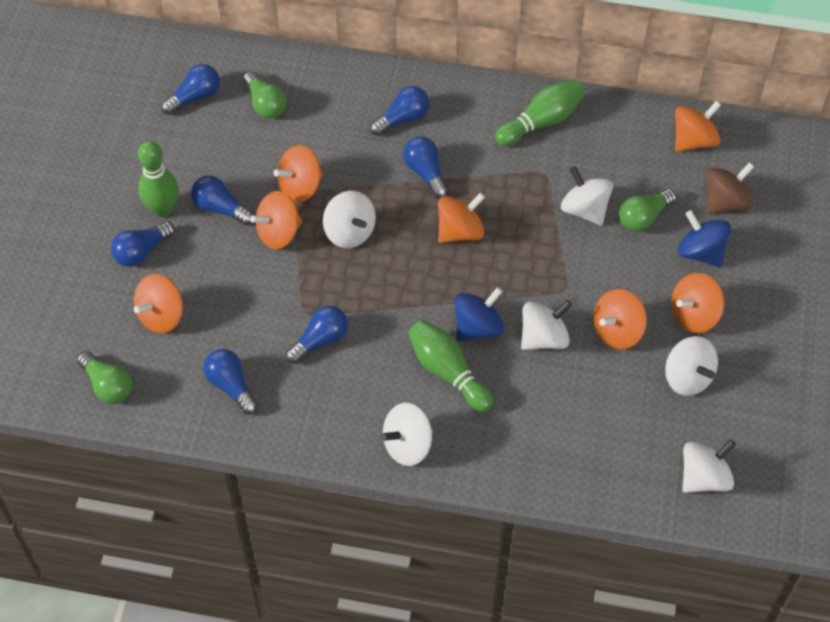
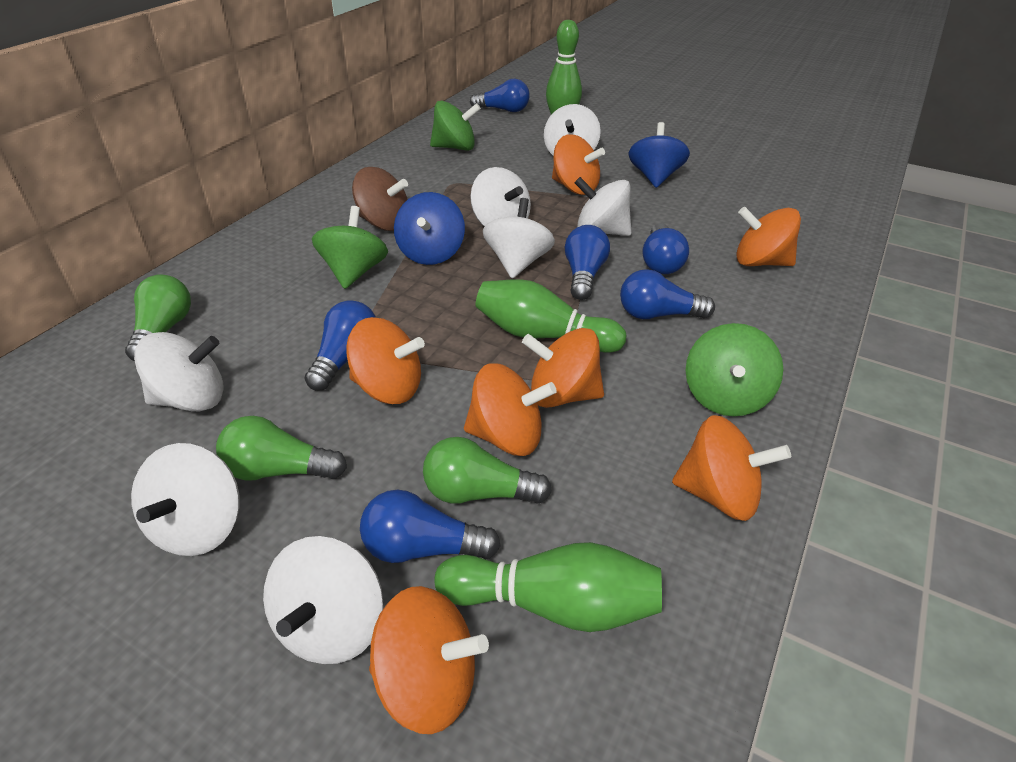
blue light bulb: [111,221,175,267] [161,64,220,115] [191,176,254,225] [203,349,258,415] [286,305,348,364] [370,86,429,136] [403,136,448,199] = 7 -> [305,300,376,391] [360,490,501,563] [470,79,530,112] [565,225,610,300] [620,269,715,319] [643,223,689,274] = 6
green spinning top: none = 0 -> [312,206,388,289] [430,101,481,151] [686,323,783,416] = 3
white spinning top: [323,191,376,248] [381,403,433,466] [521,300,572,350] [561,166,613,226] [665,336,718,396] [683,439,736,493] = 6 -> [131,443,240,556] [134,332,224,411] [263,536,383,664] [470,167,531,227] [483,198,555,278] [544,104,601,156] [575,177,631,236] = 7

